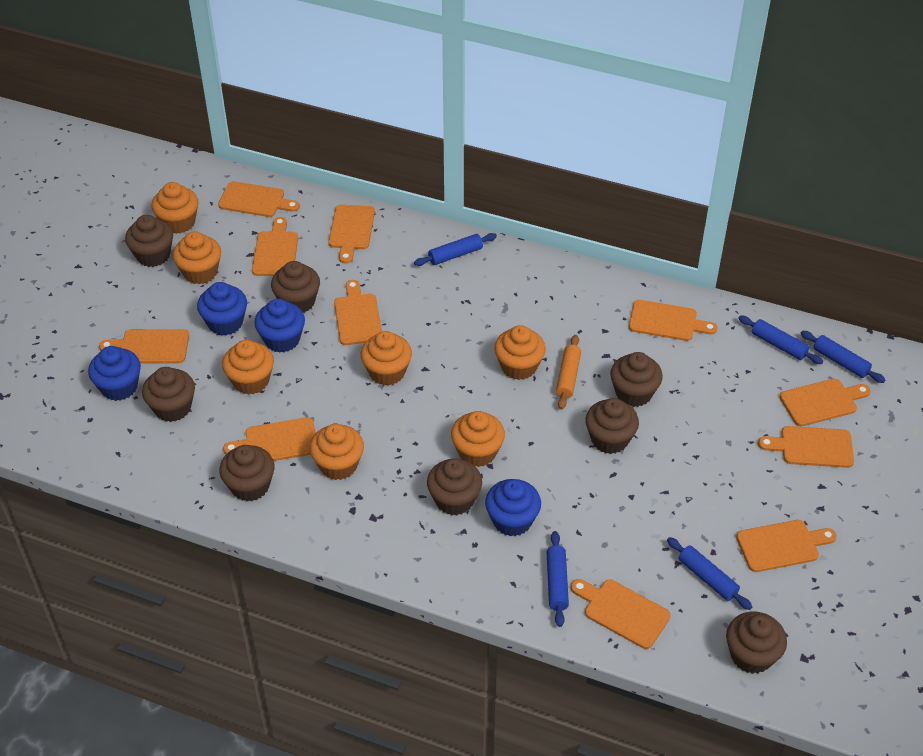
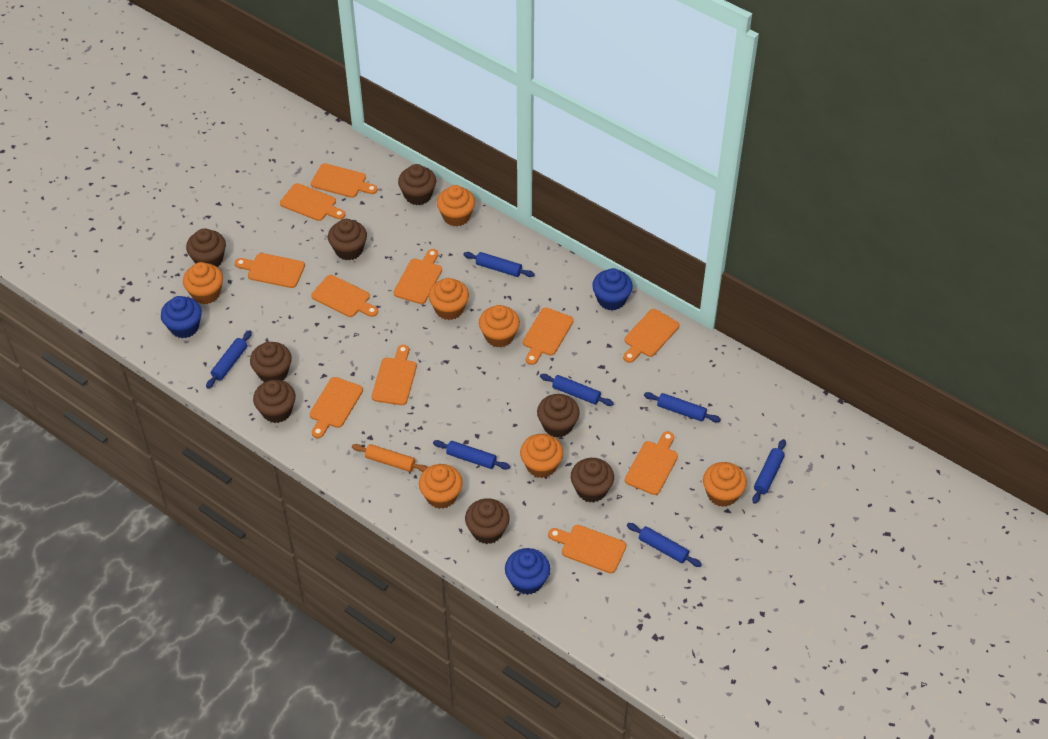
blue cupcake: [88,346,141,401] [197,282,247,336] [254,299,305,353] [485,479,541,536] = 4 -> [161,296,202,338] [505,548,550,595] [592,268,633,311] = 3
blue rolling pin: [414,233,497,266] [547,531,569,627] [667,537,752,610] [738,315,823,364] [800,331,885,383] = 5 -> [206,330,252,389] [433,440,510,470] [463,252,535,277] [540,374,614,406] [627,523,702,567] [644,392,721,422] [752,439,786,504] = 7

